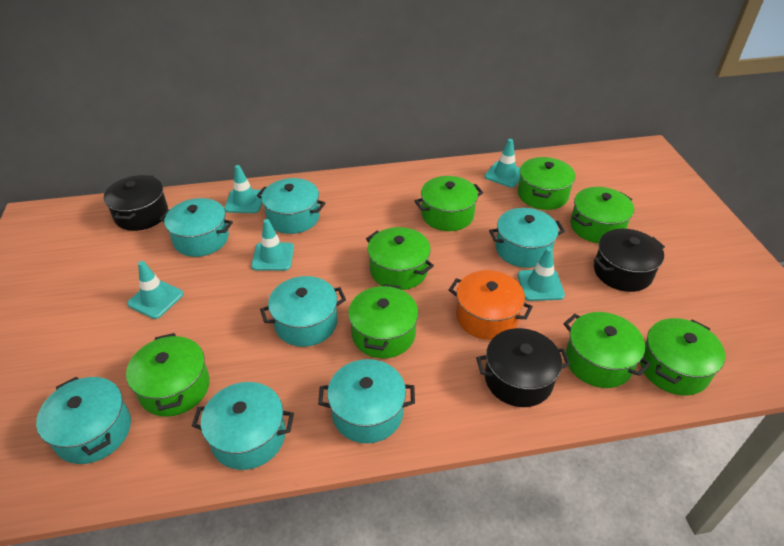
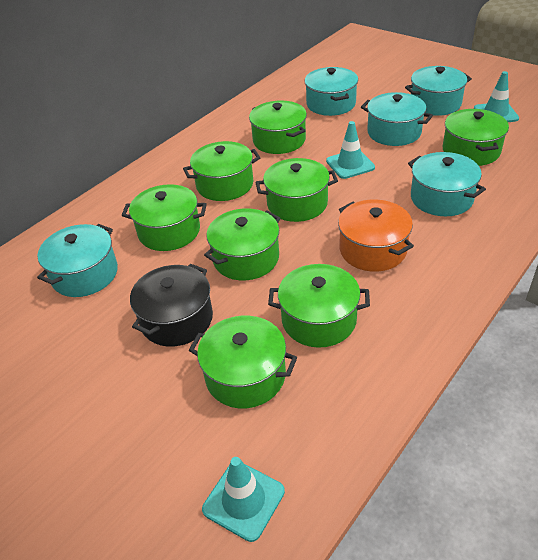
black pot: [104,175,168,231] [476,328,570,407] [594,229,665,292] = 3 -> [130,264,213,347] = 1
turquoise pot: [36,377,131,464] [160,198,233,257] [192,382,294,470] [257,178,325,234] [260,276,346,347] [318,359,415,444] [489,208,565,268] = 7 -> [37,224,118,297] [305,67,358,116] [361,92,433,146] [405,66,472,116] [408,152,486,216] = 5
turquoise traffic cone: [127,261,183,319] [224,165,262,213] [251,219,294,271] [484,139,520,188] [518,247,565,301] = 5 -> [202,457,285,542] [326,121,375,179] [474,71,519,122] = 3

